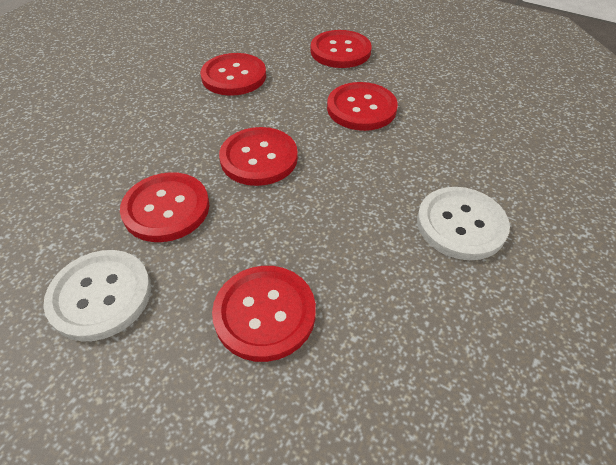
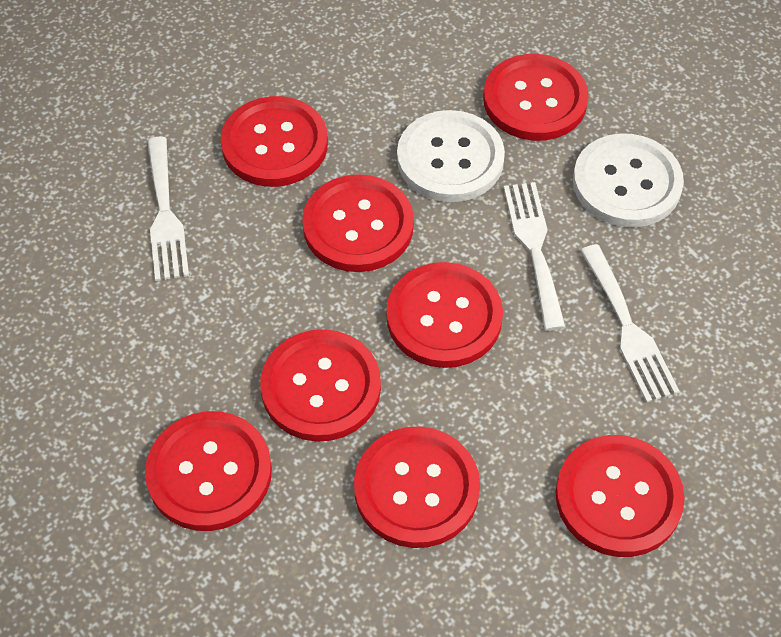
red button: [120,172,209,242] [200,53,266,96] [212,266,316,362] [219,127,298,186] [311,30,372,68] [327,82,398,131] = 6 -> [145,411,272,531] [221,96,328,187] [260,329,381,442] [302,174,414,272] [354,426,480,548] [386,262,503,368] [483,54,589,141] [556,435,685,557] = 8
white fork: none = 0 -> [147,137,189,281] [504,182,565,331] [580,244,679,403] = 3

